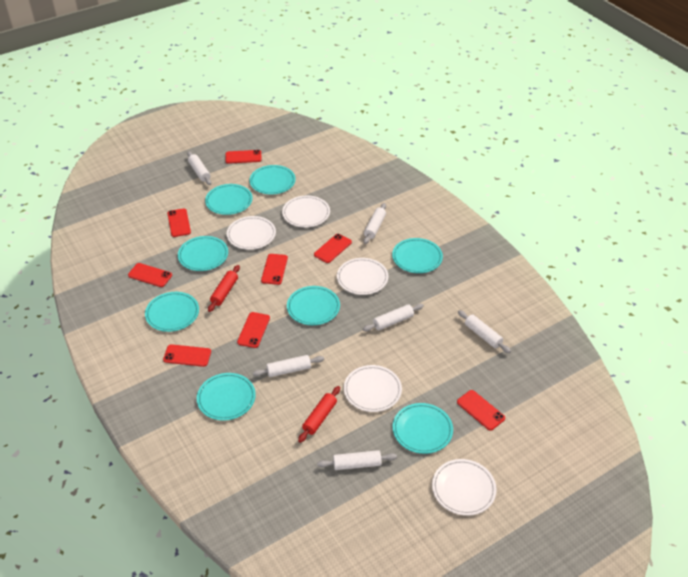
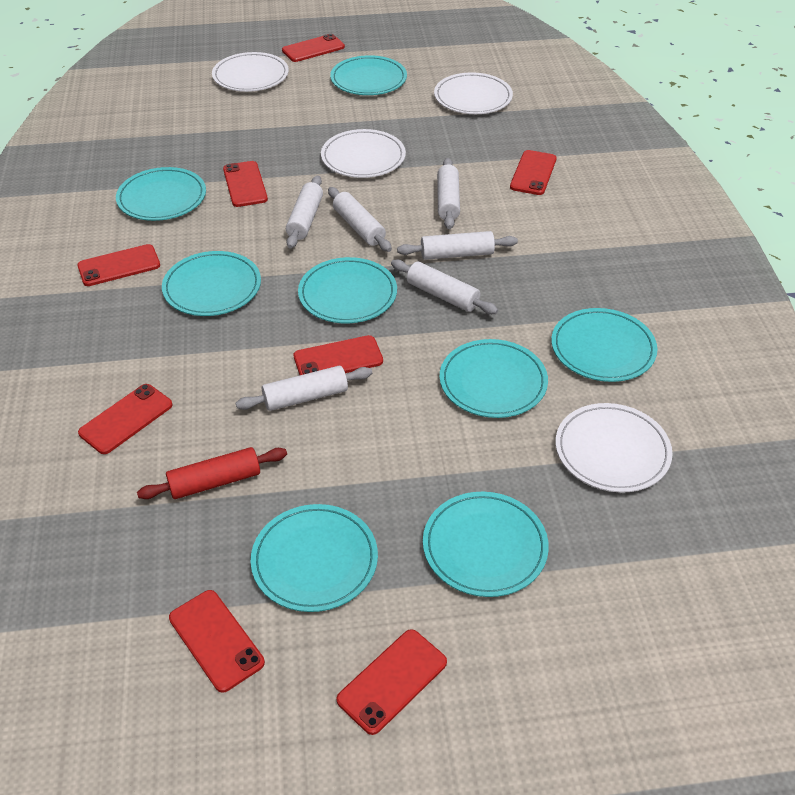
red rolling pin: [208,265,240,312] [298,386,340,443] = 2 -> [137,447,287,499] = 1
white plate: [227,216,276,250] [282,196,330,227] [337,258,389,295] [344,365,402,412] [432,459,497,516] = 5 -> [212,52,289,92] [321,129,406,178] [434,72,513,114] [556,403,673,493] = 4

